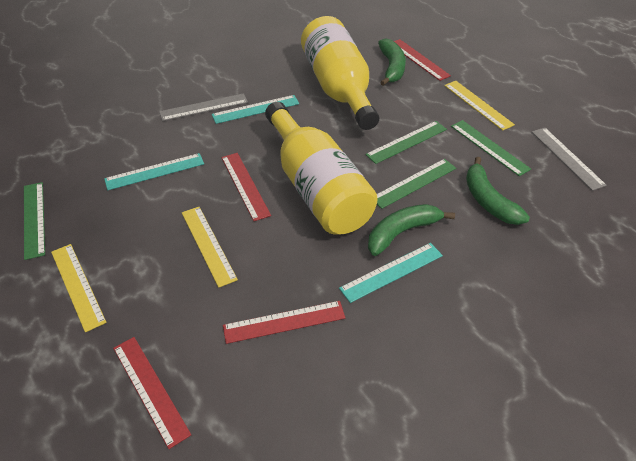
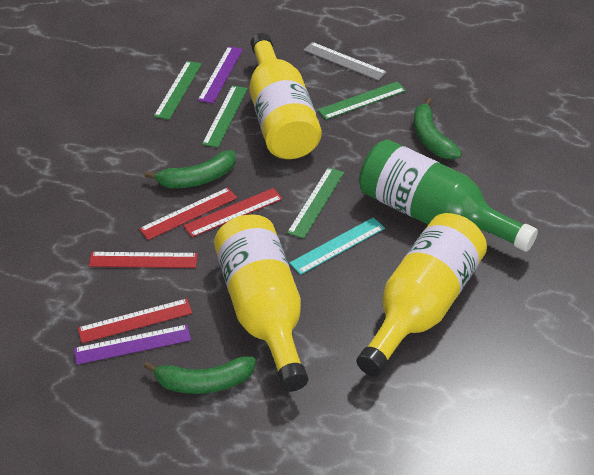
green bottle: none = 0 -> [359,139,538,252] = 1
grey ruler: [159,93,248,121] [532,128,607,191] = 2 -> [304,42,387,81] = 1
purple ruler: none = 0 -> [74,324,191,365] [198,46,243,104] = 2
turquoise ruler: [104,153,204,190] [212,95,299,124] [339,243,443,303] = 3 -> [289,217,385,275] = 1
yellow bottle: [265,102,378,235] [301,16,379,130] = 2 -> [214,214,308,392] [249,33,322,159] [357,213,487,377] = 3
yellow ruler: [51,244,107,332] [182,207,238,288] [444,81,515,130] = 3 -> none = 0

